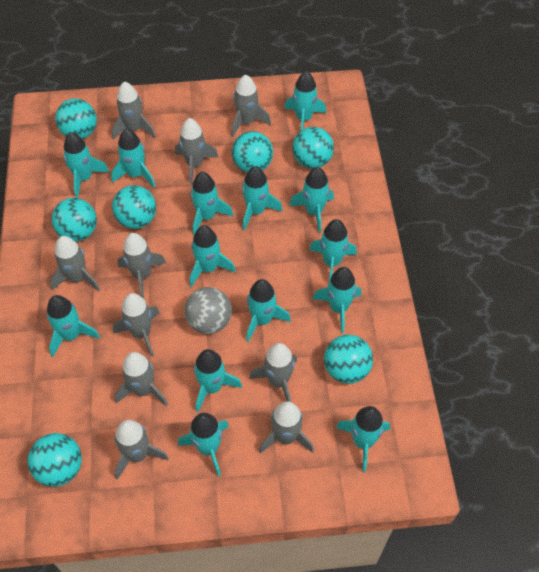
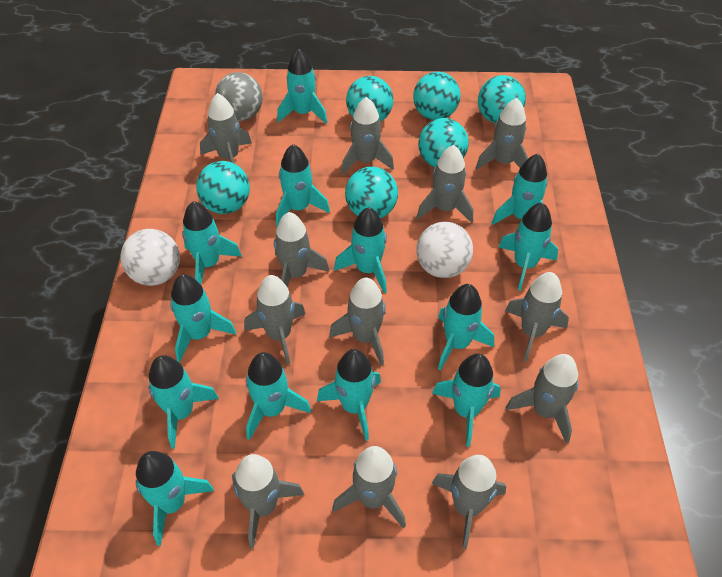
grey rocket: [50,236,100,291] [112,81,156,140] [113,293,160,357] [114,352,168,406] [114,420,169,480] [118,233,166,299] [175,118,219,184] [231,74,271,137] [249,343,297,402] [259,401,314,454] = 10 -> [200,93,252,163] [232,454,304,549] [244,275,305,365] [274,212,330,287] [329,278,386,366] [332,446,406,529] [341,97,394,175] [417,145,473,223] [432,455,506,549] [476,98,528,170] [505,272,569,362] [506,354,578,444] = 12
turquoise ball: [28,433,82,487] [52,198,97,242] [55,98,97,139] [112,185,156,229] [232,131,273,173] [292,127,334,169] [324,335,373,384] = 7 -> [196,161,250,214] [345,167,398,218] [346,76,393,122] [413,72,460,120] [418,118,469,167] [478,75,526,123] = 6
turquoise rocket: [47,295,100,357] [63,132,109,198] [111,129,155,187] [178,413,229,477] [190,225,235,287] [191,172,233,235] [194,349,242,412] [242,166,282,230] [246,279,291,342] [284,71,326,131] [289,167,334,233] [309,219,357,281] [313,267,361,333] [336,406,390,472] = 14 -> [136,451,214,546] [149,355,219,449] [170,274,236,363] [182,201,242,284] [246,352,311,440] [276,144,330,226] [277,49,328,124] [317,349,381,441] [334,207,387,293] [432,354,501,447] [438,284,494,370] [492,154,547,225] [499,202,558,291] = 13
white ball: none = 0 -> [121,229,180,286] [416,222,473,278] = 2

